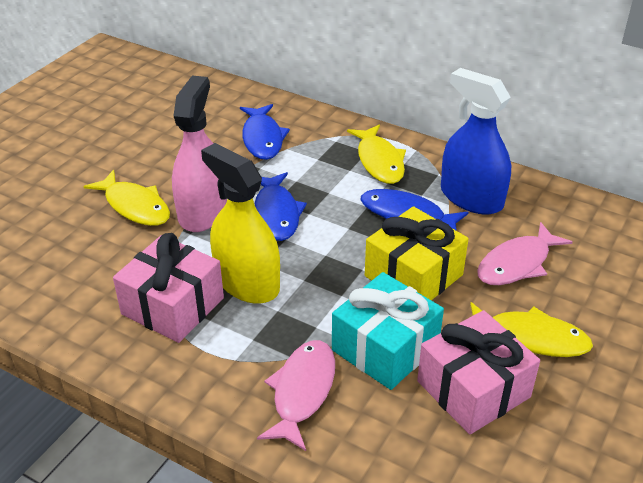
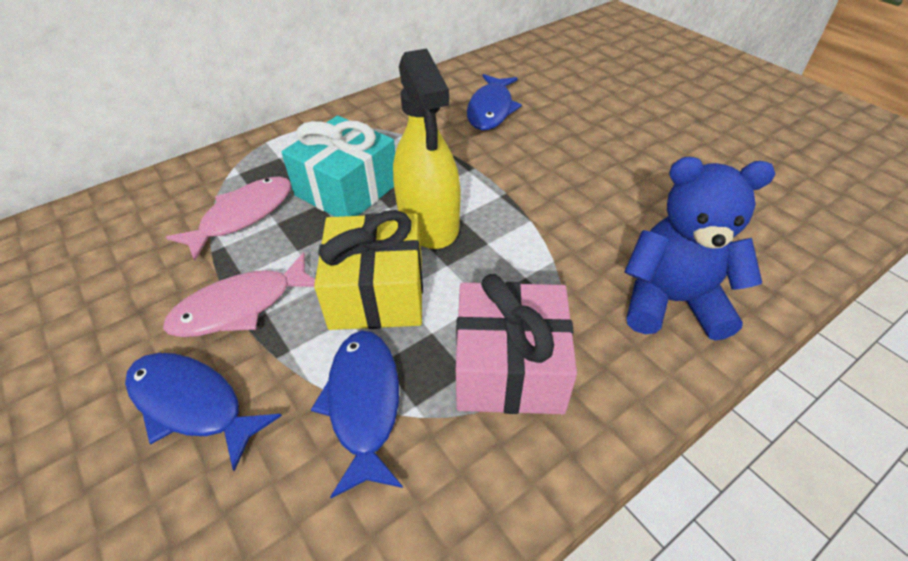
blue spray bottle: [441,68,511,215] = 1 -> none = 0
blue teddy bear: none = 0 -> [624,157,775,341] = 1
pink gift: [113,233,224,343] [417,310,540,434] = 2 -> [456,274,577,414] = 1
pink spray bottle: [172,76,227,232] = 1 -> none = 0
yellow fish: [84,170,170,226] [347,125,406,184] [470,302,593,357] = 3 -> none = 0

